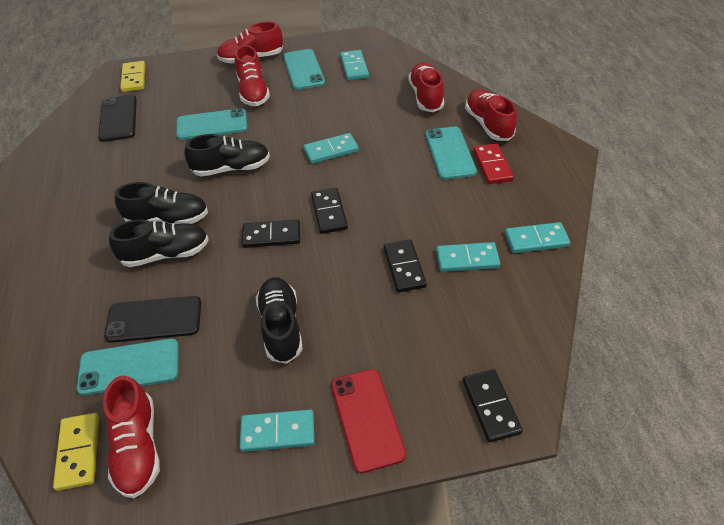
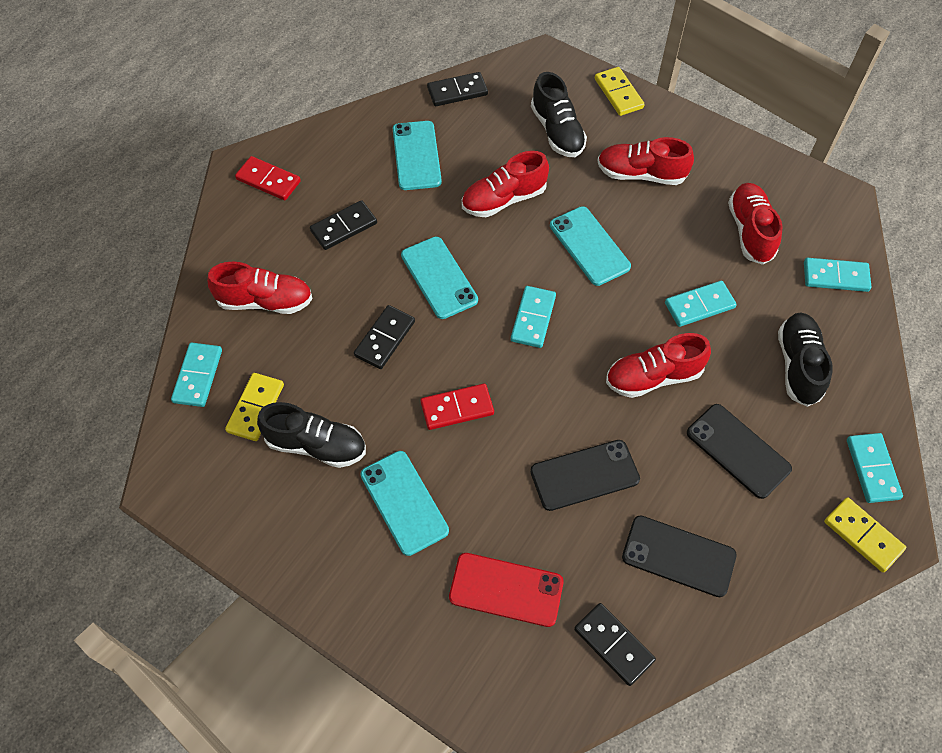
black phone: [98,95,137,142] [104,296,201,343] = 2 -> [530,440,640,511] [622,516,737,597] [687,404,792,499] = 3
black shoe: [109,219,209,267] [115,182,208,224] [185,134,270,176] [256,278,303,364] = 4 -> [257,402,366,468] [531,72,587,157] [778,313,833,407] = 3
red domino: [473,143,514,184] = 1 -> [235,156,301,200] [420,384,494,430] = 2
yellow domino: [53,413,99,491] [120,61,145,92] = 2 -> [225,373,284,441] [595,67,645,116] [824,497,906,572] = 3

